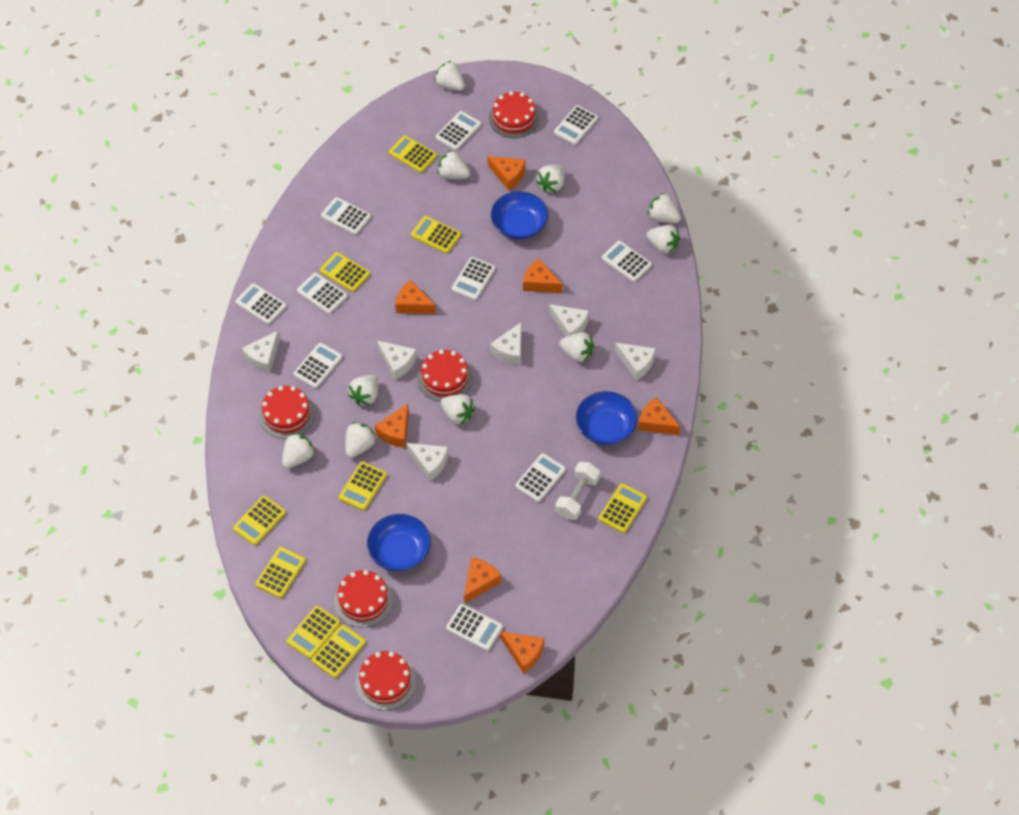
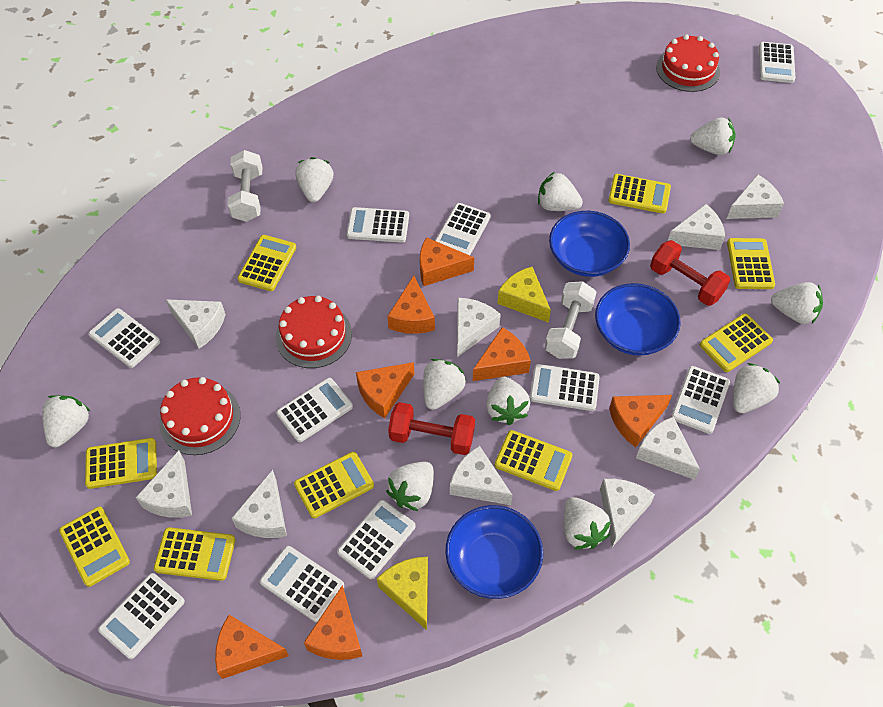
red cake: [259,386,315,439] [334,570,393,628] [355,651,416,710] [418,350,473,402] [489,91,540,138] = 5 -> [159,377,241,455] [275,296,352,368] [656,35,720,92] = 3
red dumbbell: none = 0 -> [388,402,475,455] [650,240,730,306] = 2
white cheese: [242,331,280,373] [377,341,417,380] [406,443,448,481] [490,323,521,365] [549,304,589,337] [615,343,656,381] = 6 -> [136,451,192,518] [165,299,226,349] [232,470,287,538] [450,446,513,505] [457,298,501,357] [600,479,655,547] [636,417,700,480] [668,204,725,250] [727,174,784,219] = 9
white dumbbell: [556,462,600,520] = 1 -> [227,150,262,222] [545,281,596,359] = 2
yellow cheese: none = 0 -> [377,557,428,630] [497,267,551,323] = 2

